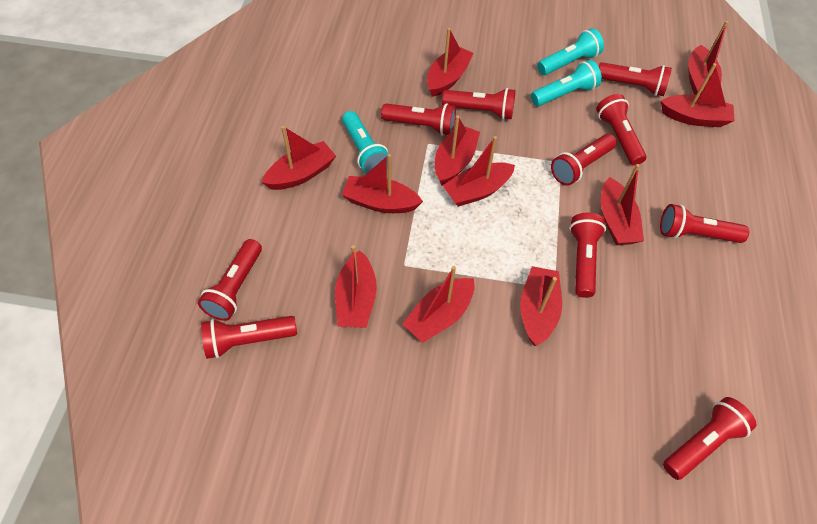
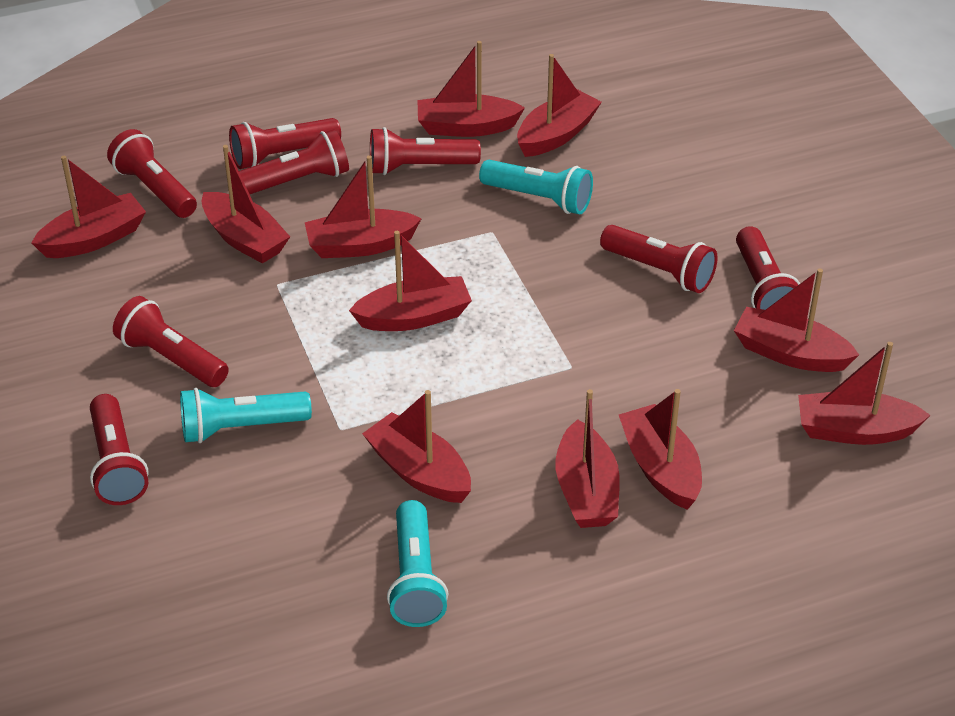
red flashlight: [198,239,262,321] [201,316,297,359] [381,103,456,136] [442,88,515,120] [551,134,617,186] [569,213,606,298] [596,94,647,166] [599,62,672,96] [660,204,749,243] [663,397,756,480] = 10 -> [90,394,149,505] [107,129,197,218] [113,296,229,387] [229,118,341,169] [239,129,349,194] [370,127,481,175] [600,225,718,293] [736,226,800,310] = 8

